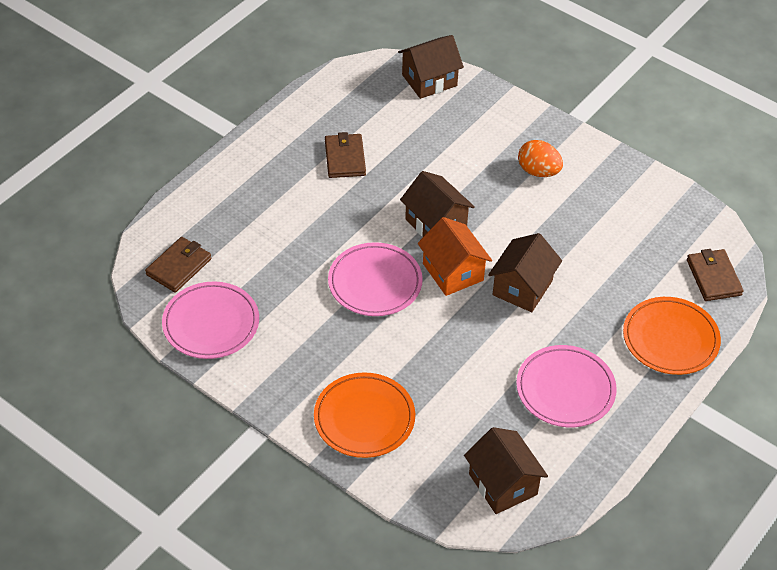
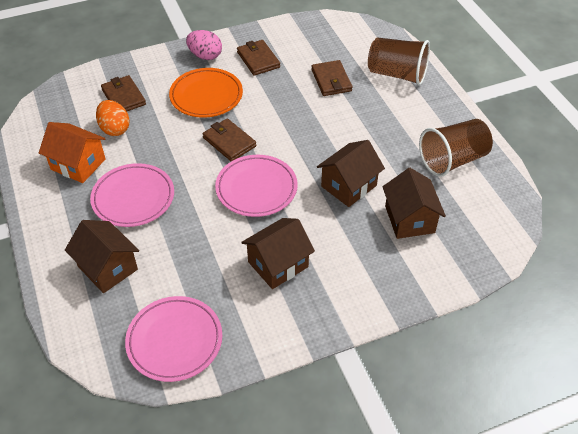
brown cup: none = 0 -> [368,37,430,85] [419,119,493,177] = 2
brown wallet: [145,237,211,293] [325,132,366,178] [687,249,743,301] = 3 -> [101,75,146,111] [202,118,256,161] [237,40,280,76] [311,60,353,96] = 4
orange plate: [314,372,415,458] [623,297,721,375] = 2 -> [169,68,243,118] = 1
pink egg: none = 0 -> [186,30,222,60] = 1

